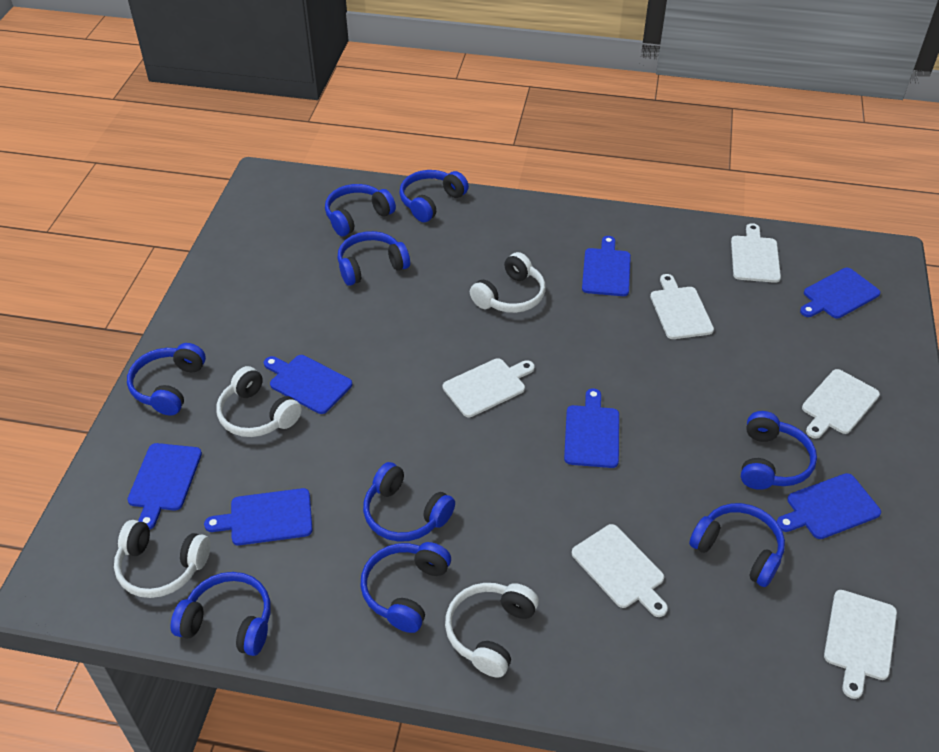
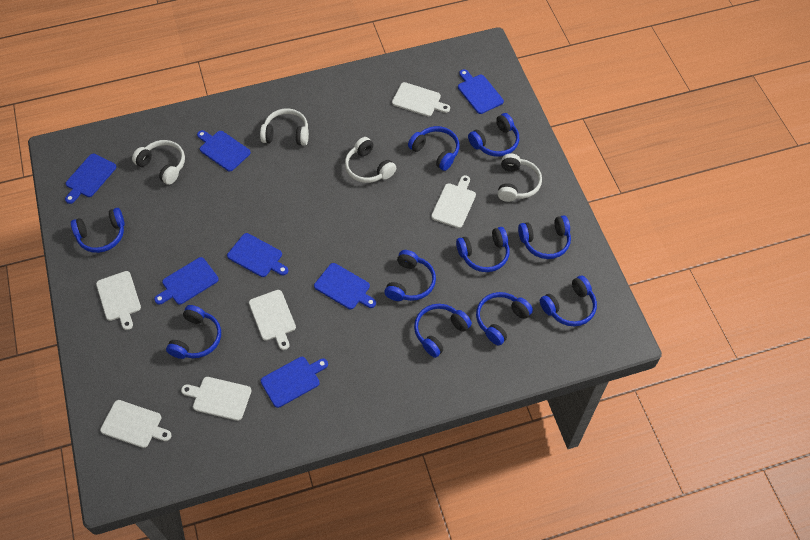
blue headphones: [127,343,206,416] [170,572,271,656] [325,184,396,236] [337,231,410,286] [360,542,451,633] [363,462,455,542] [399,170,469,222] [689,503,785,587] [741,411,817,490] = 9 -> [71,208,125,253] [166,305,221,359] [384,250,436,301] [408,126,459,171] [414,304,472,358] [456,227,510,272] [468,113,519,157] [476,292,533,346] [518,215,571,259] [540,276,597,326] = 10

